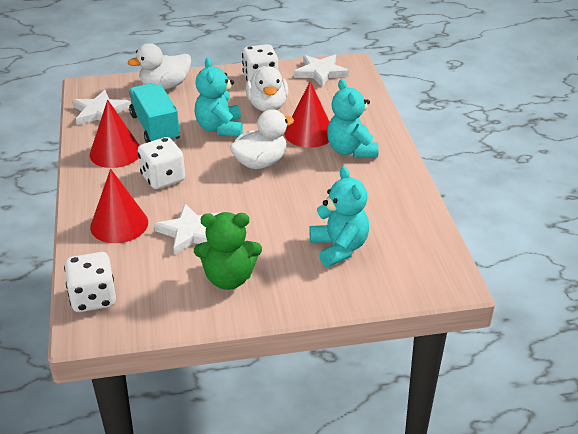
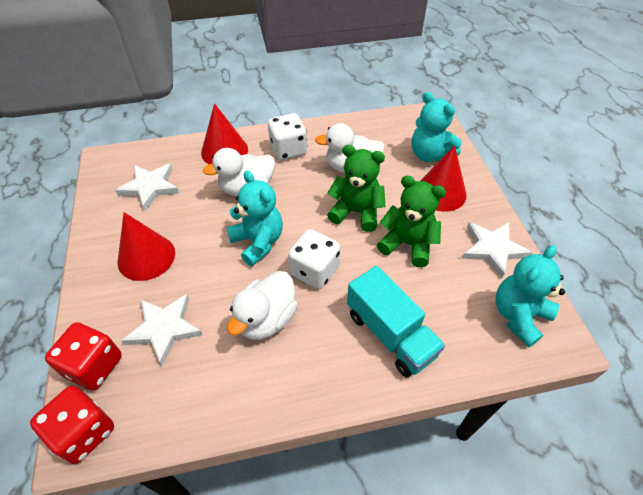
green teddy bear: [194,212,262,290] = 1 -> [327,145,385,232] [377,176,446,267] = 2
red dice: none = 0 -> [30,386,114,464] [45,322,122,390] = 2
white dice: [64,252,116,312] [138,137,185,189] [242,44,278,81] = 3 -> [268,113,307,160] [288,229,340,289] = 2

